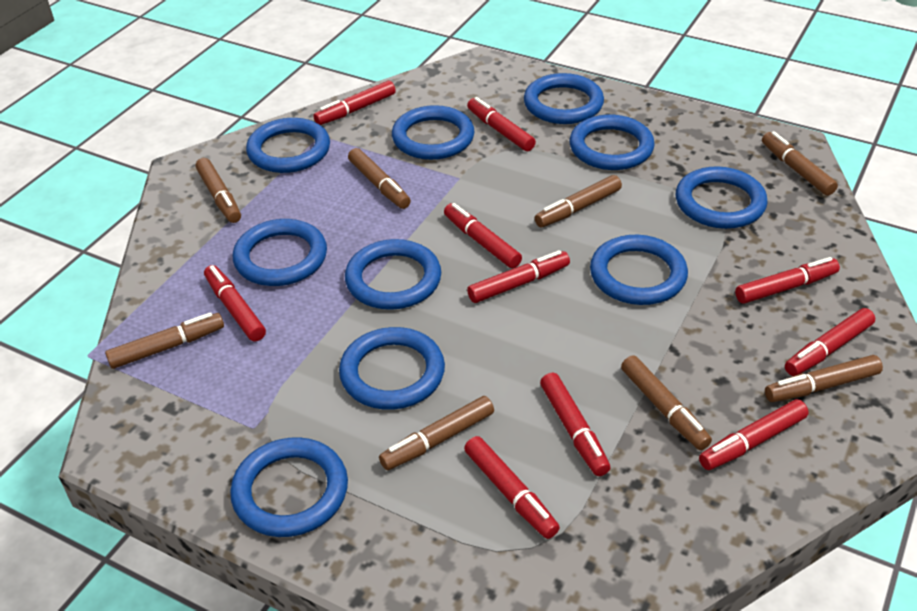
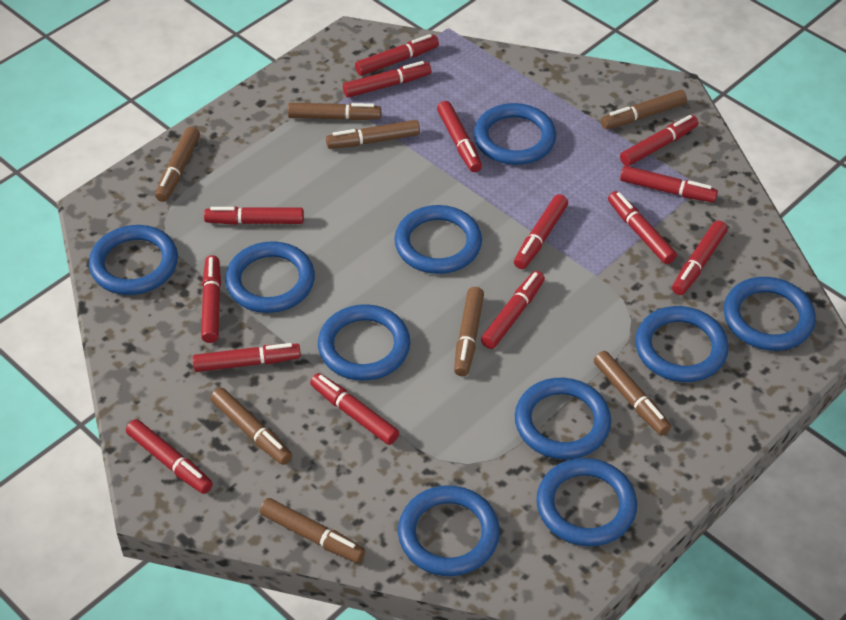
red marker: [204,265,266,341] [313,81,396,125] [444,203,522,268] [464,436,560,539] [467,97,536,151] [467,250,570,303] [540,372,610,476] [699,399,809,470] [735,257,840,304] [785,308,875,376] = 10 -> [126,419,213,494] [193,343,301,372] [201,255,221,343] [204,206,304,225] [310,373,399,445] [343,61,431,98] [355,34,439,76] [437,101,482,172] [481,271,545,349] [514,194,568,269] [608,191,677,264] [620,115,699,166] [620,166,718,202] [672,221,728,295] = 14

